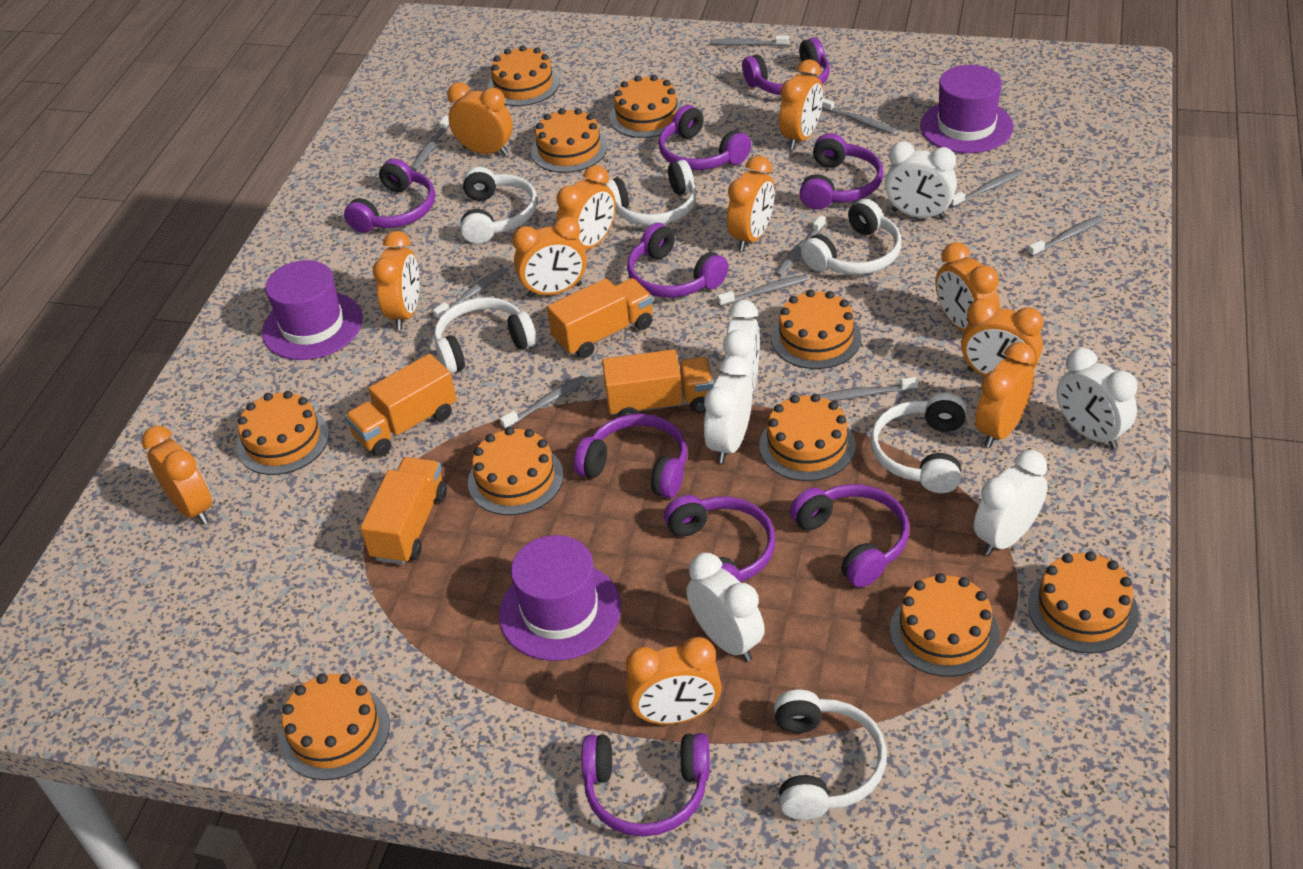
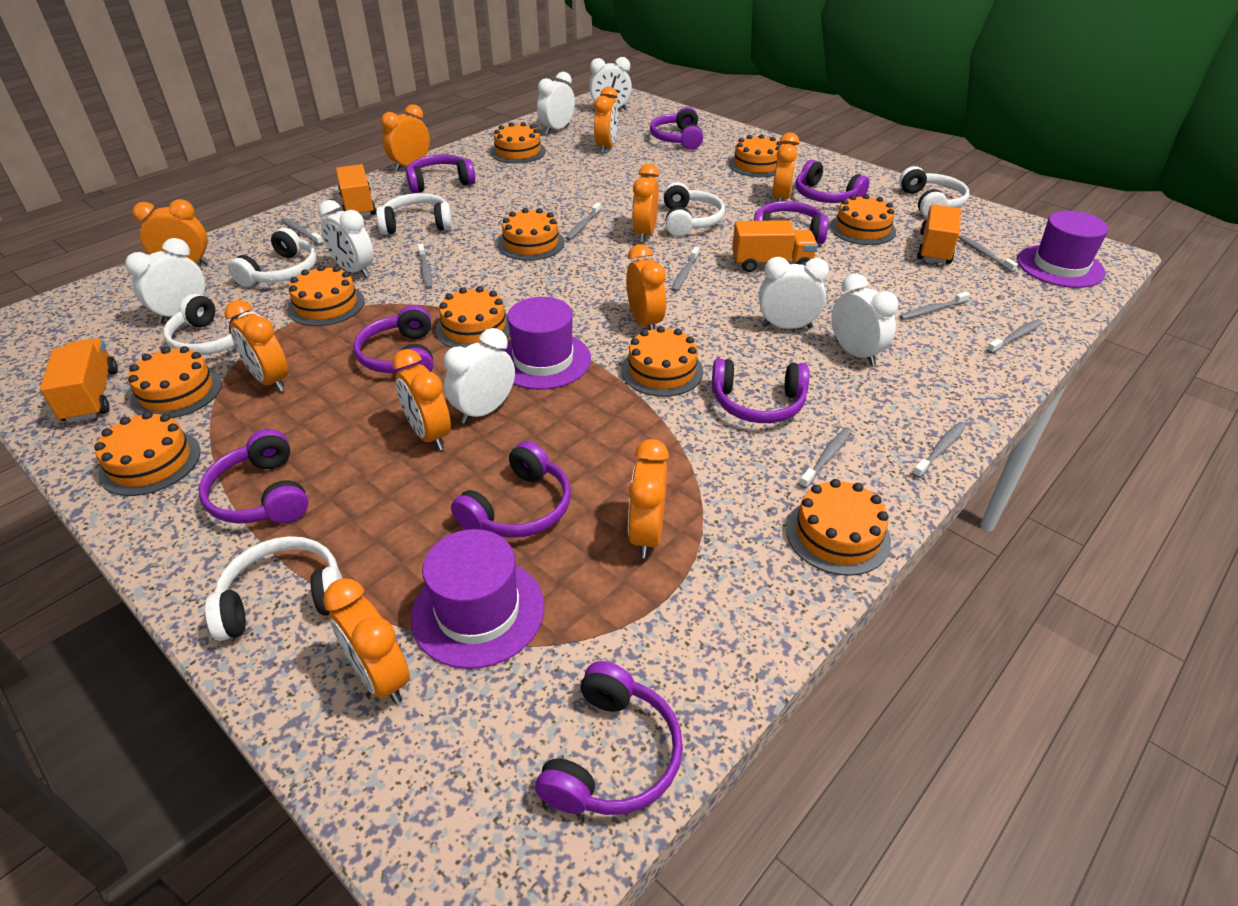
grey toothbrush: [411,115,450,171] [433,267,507,320] [500,376,587,429] [710,35,789,46] [717,274,808,307] [775,215,826,276] [819,377,919,401] [822,98,895,133] [950,169,1023,207] [1028,216,1104,257] = 10 -> [281,218,323,245] [418,244,432,289] [566,203,601,240] [671,247,699,292] [799,427,852,489] [899,292,970,320] [913,422,966,478] [958,235,1018,273] [987,319,1043,354] = 9
orange clock: [142,426,212,525] [373,231,420,330] [447,82,513,156] [512,217,587,298] [556,165,616,250] [626,637,722,724] [727,156,775,251] [779,60,823,150] [936,242,1000,332] [961,298,1043,376] [975,342,1035,448] = 11 -> [132,199,209,265] [225,300,288,392] [323,579,410,704] [381,104,430,171] [392,349,451,450] [594,87,618,153] [626,244,666,330] [628,439,669,558] [632,164,659,243] [772,132,799,201] = 10
white clock: [686,553,765,662] [704,356,752,463] [723,300,760,393] [885,141,957,219] [974,450,1048,556] [1057,348,1138,449] = 6 -> [125,238,205,323] [318,200,374,278] [444,328,515,424] [537,72,575,134] [589,57,632,110] [759,257,829,329] [831,274,898,366] = 7

